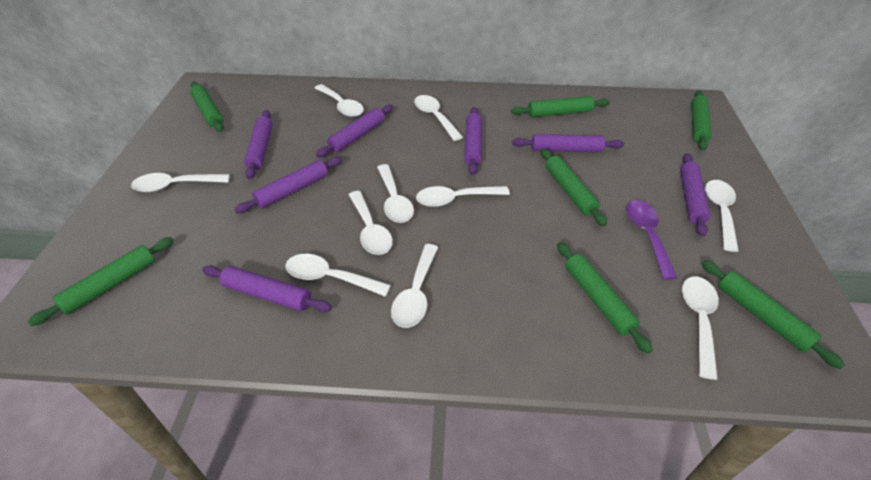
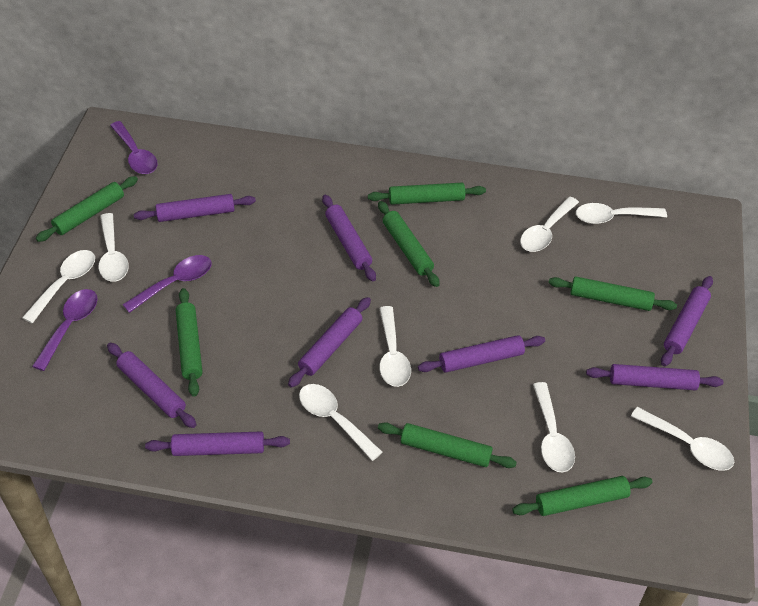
purple rolling pin: [202,265,332,312] [234,157,342,213] [244,110,272,179] [316,104,393,158] [464,107,482,175] [512,134,624,152] [680,153,710,237] = 7 -> [107,343,196,428] [134,194,256,222] [145,432,290,456] [288,297,371,388] [322,195,376,281] [418,335,545,373] [586,364,724,390] [661,276,713,366] = 8
purple spoon: [626,200,677,280] = 1 -> [32,289,98,371] [110,121,158,174] [122,255,212,313] = 3
white spoon: [131,173,230,192] [285,254,391,297] [315,84,364,117] [348,191,393,255] [377,164,414,223] [391,244,438,328] [414,95,463,141] [416,186,510,207] [682,276,719,380] [705,180,739,252] = 10 -> [22,250,95,323] [99,213,129,282] [299,384,383,461] [379,306,411,387] [520,196,579,252] [533,382,575,472] [576,203,667,224] [631,407,734,471] = 8

